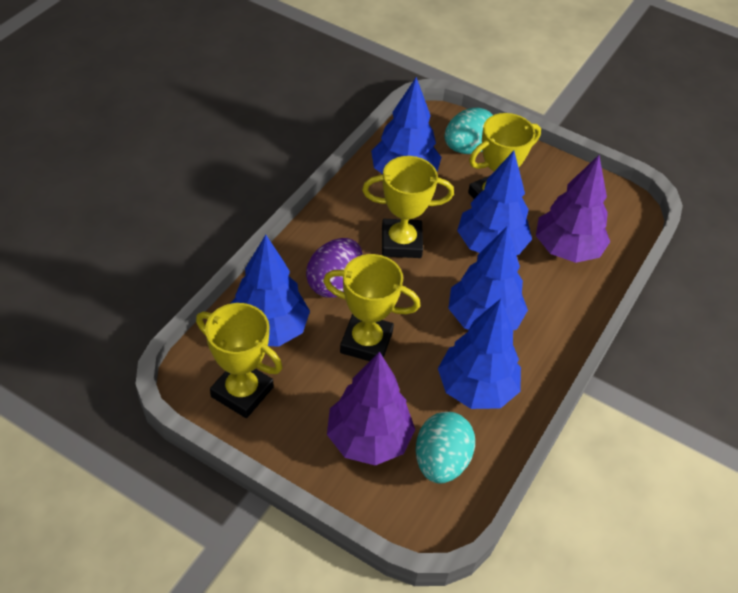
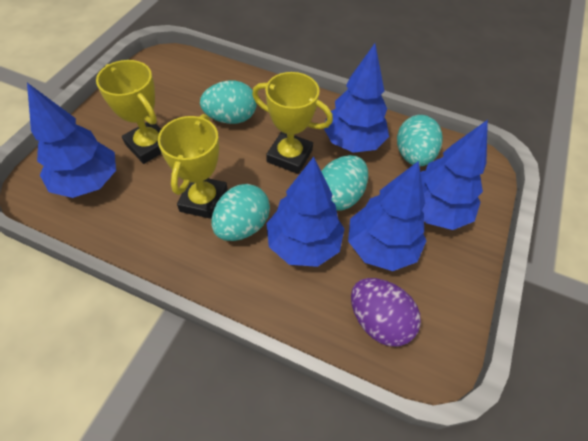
purple tree: [327,351,416,466] [536,155,610,263] = 2 -> none = 0
turquoise egg: [416,412,475,483] [445,108,493,154] = 2 -> [200,81,257,124] [211,184,270,241] [321,155,368,211] [397,115,443,166] = 4
yellow trophy: [196,303,283,418] [323,254,420,361] [362,156,454,258] [468,113,541,199] = 4 -> [96,60,162,164] [158,114,228,219] [252,72,333,174] = 3

